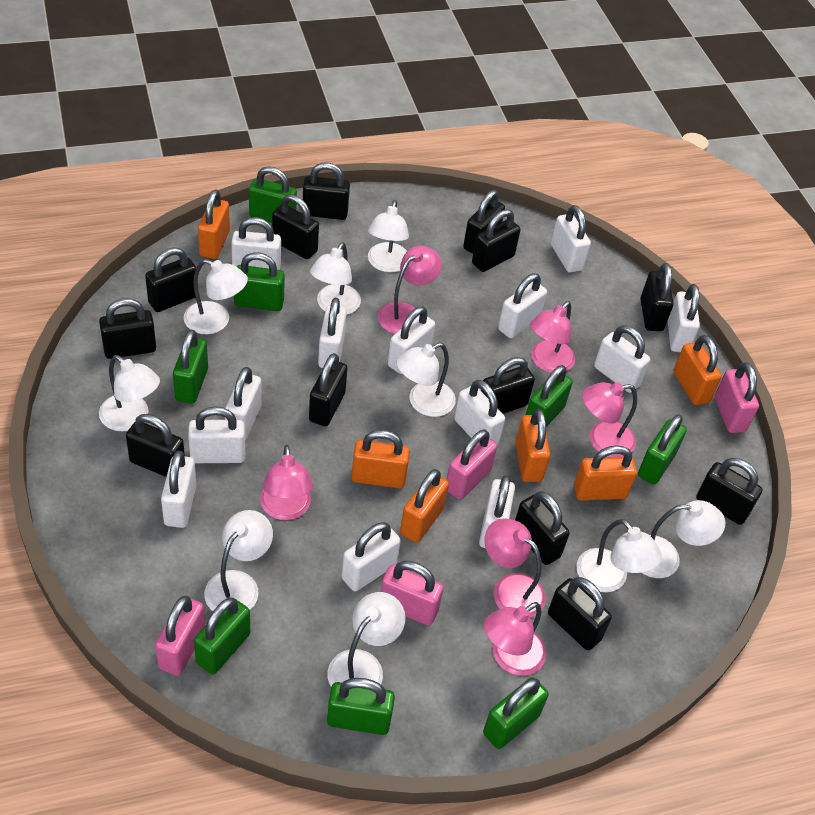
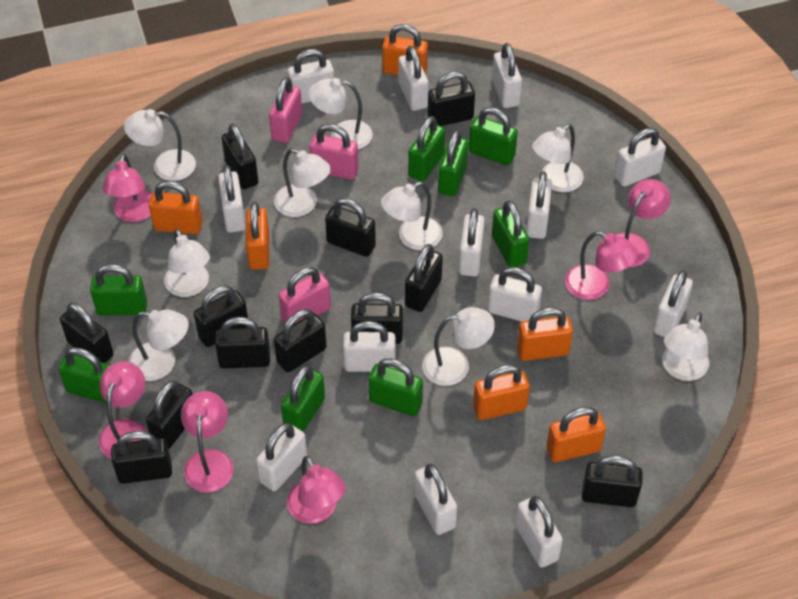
black padlock: [99,298,156,359] [126,414,185,477] [145,248,196,312] [272,194,319,259] [303,162,350,220] [309,353,348,426] [463,190,505,254] [472,209,521,272] [481,357,535,414] [515,491,570,565] [548,577,612,650] [640,263,673,331] [696,458,763,525] = 13 -> [60,303,114,363] [111,431,172,484] [146,380,193,449] [194,286,248,347] [215,317,270,369] [222,123,259,189] [274,309,327,372] [325,198,376,257] [351,292,403,344] [405,244,443,312] [428,71,475,126] [582,455,642,507] = 12
pink padlock: [155,596,205,676] [381,561,444,625] [446,430,497,500] [715,362,759,433] = 4 -> [269,77,302,143] [279,267,331,323] [309,124,359,179] = 3

